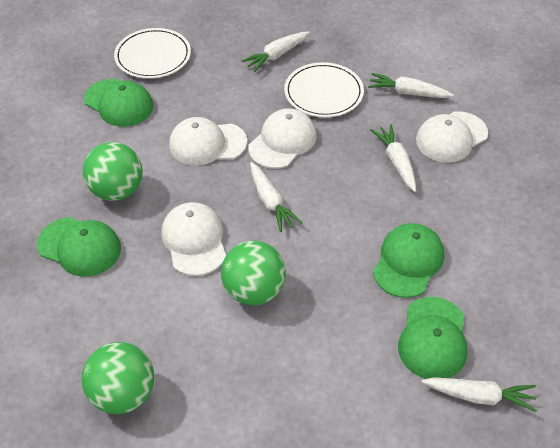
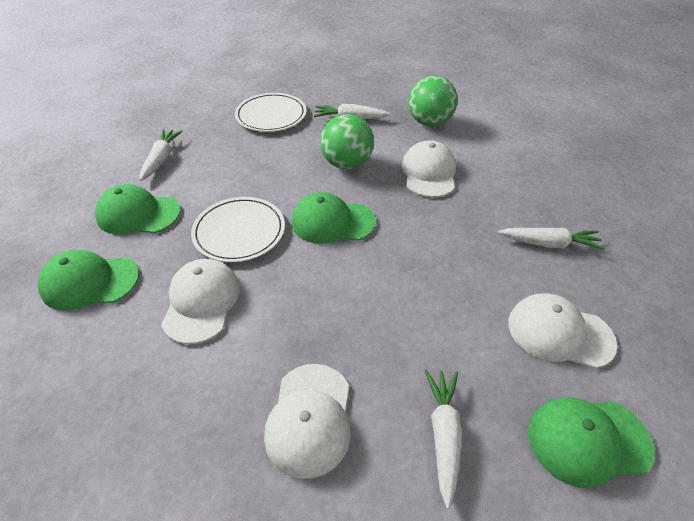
green ball: [82,342,154,414] [83,142,143,201] [221,240,286,305] = 3 -> [320,114,374,169] [408,76,458,127] = 2
white carrot: [242,31,310,72] [250,162,303,232] [368,73,454,98] [370,125,416,192] [421,377,537,412] = 5 -> [140,129,183,181] [314,104,391,119] [425,369,462,509] [498,228,605,250] = 4

